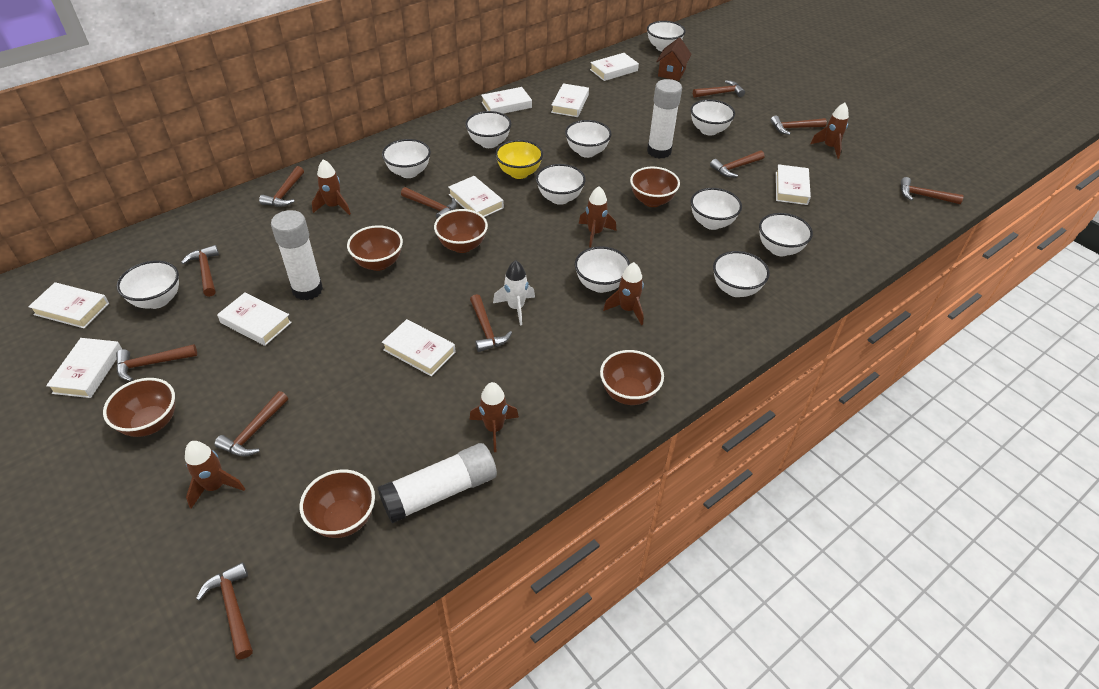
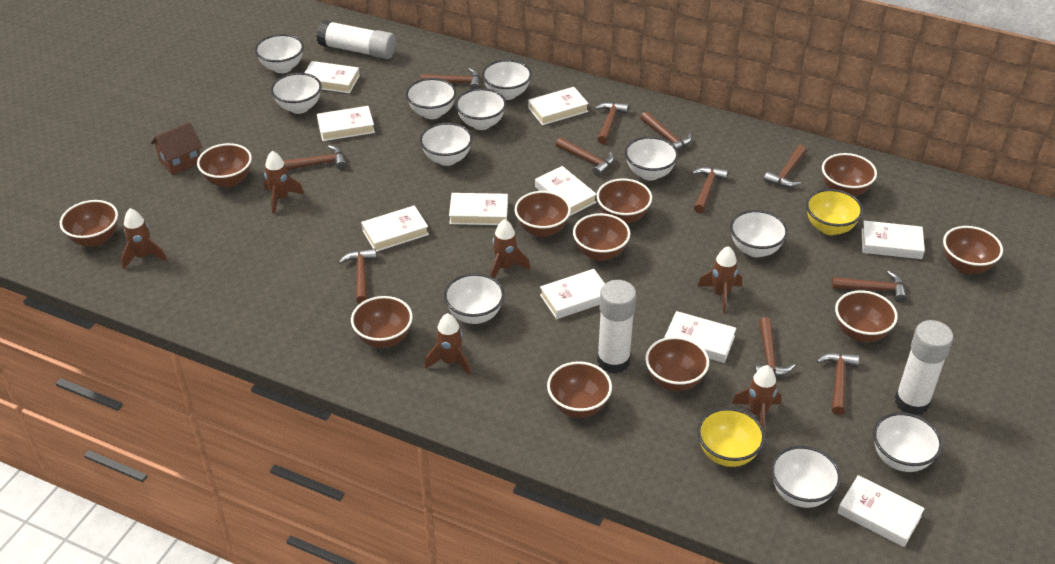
brown bowl: [103,378,175,437] [300,469,375,538] [347,225,403,271] [434,209,488,253] [600,350,664,405] [630,167,680,207] = 6 -> [60,200,118,247] [197,143,252,188] [351,296,413,348] [515,191,571,237] [547,361,612,418] [573,213,630,261] [597,178,652,224] [645,337,709,391] [822,153,877,196] [835,290,898,342] [943,226,1003,274] = 11
white book: [28,282,109,328] [46,338,122,398] [217,293,292,346] [382,319,456,377] [448,176,504,217] [481,87,532,114] [551,83,589,117] [590,53,639,81] [776,164,811,205] = 9 -> [304,61,360,93] [317,106,375,141] [361,205,429,252] [449,193,508,225] [528,87,589,125] [535,166,597,216] [540,269,605,319] [664,311,736,363] [837,475,925,547] [862,221,925,259] = 10
white rocket: [493,260,535,325] = 1 -> none = 0
yellow bowl: [495,140,543,179] = 1 -> [697,408,765,467] [806,189,863,235] = 2

